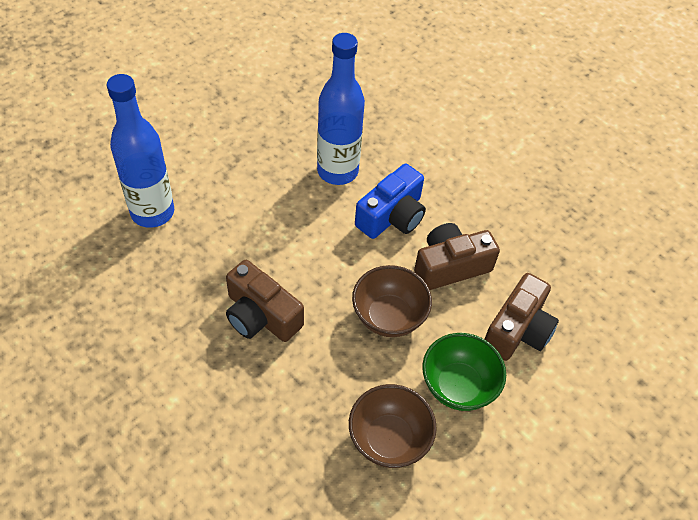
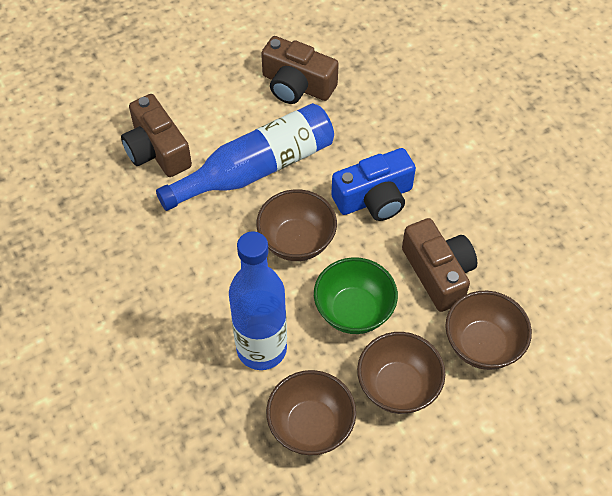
brown bowl: [349,384,437,468] [352,265,432,337] = 2 -> [256,189,337,261] [266,370,356,455] [357,332,445,414] [445,291,532,370] = 4

